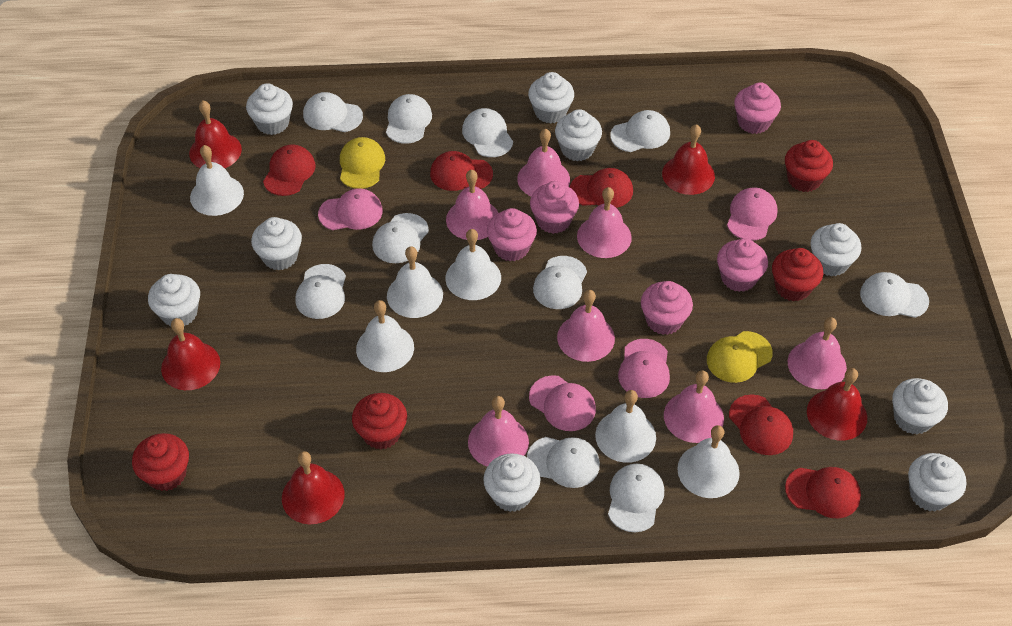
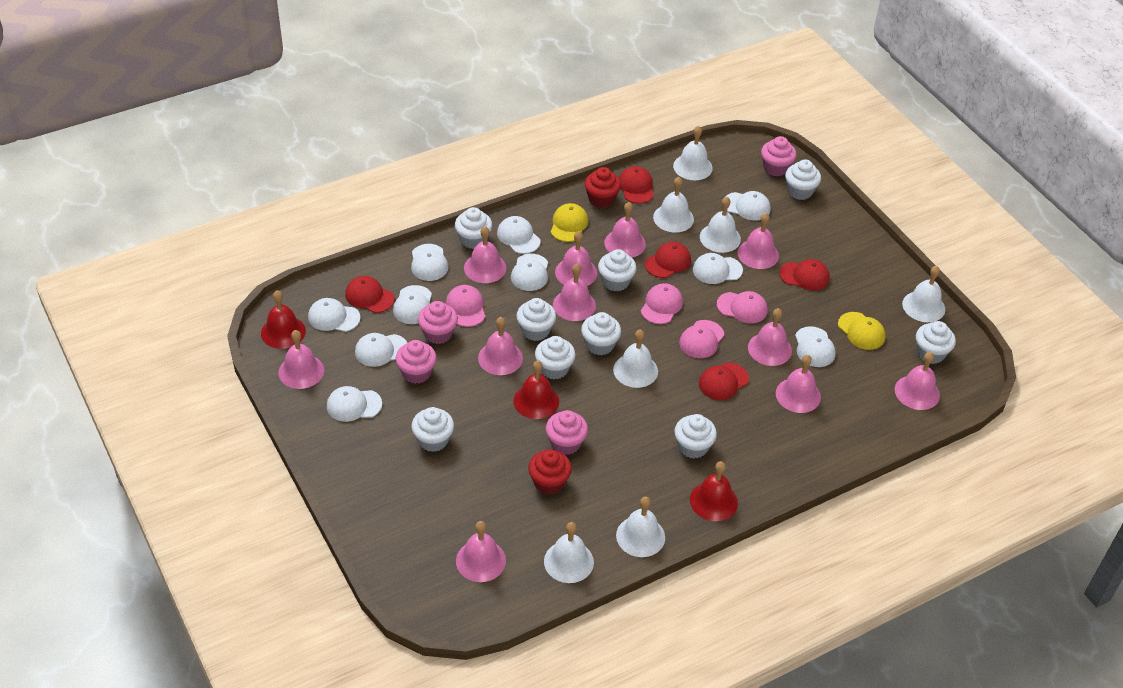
pink bell: [446,170,498,240] [468,396,529,467] [517,129,570,196] [557,290,615,362] [577,187,632,258] [664,370,724,443] [788,317,847,389] = 7 -> [278,330,324,389] [456,521,506,582] [464,226,506,283] [478,317,523,375] [553,264,596,321] [555,231,597,286] [604,202,646,258] [737,213,779,269] [748,308,792,366] [776,355,821,413] [895,352,940,410] = 11
pink cupcake: [487,208,537,261] [530,181,579,234] [641,281,693,335] [717,238,768,292] [734,82,781,134] = 5 -> [395,340,437,384] [418,301,458,344] [546,410,588,455] [761,136,797,177] = 4
red bell: [161,318,220,390] [189,101,242,168] [282,451,345,524] [662,124,715,195] [807,368,867,441] = 5 -> [261,290,306,349] [513,360,559,419] [690,461,738,521] = 3
red cupcake: [132,433,189,491] [352,393,407,450] [772,248,823,301] [785,140,833,192] = 4 -> [528,450,572,495] [585,167,621,208] = 2
white bell: [190,145,244,216] [356,300,414,372] [387,246,443,318] [445,229,501,300] [595,390,656,463] [677,425,740,498] = 6 -> [544,522,594,583] [613,329,658,388] [616,497,665,557] [653,177,694,233] [673,126,713,180] [700,197,741,253] [902,266,945,322] = 7

